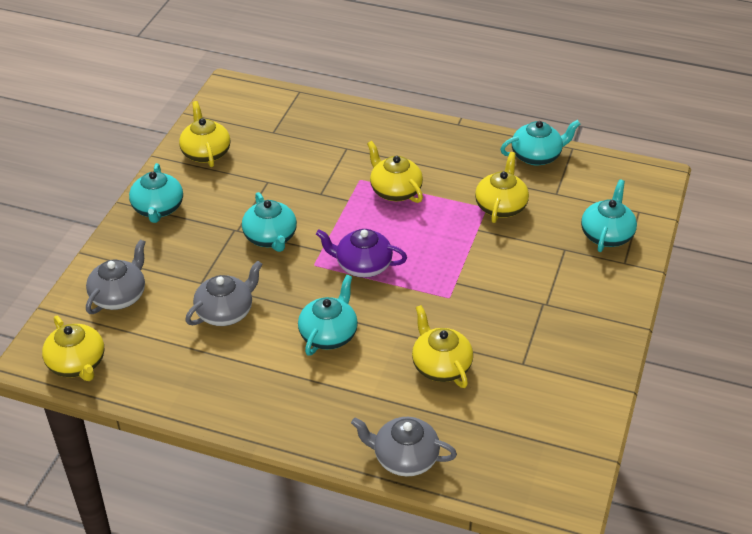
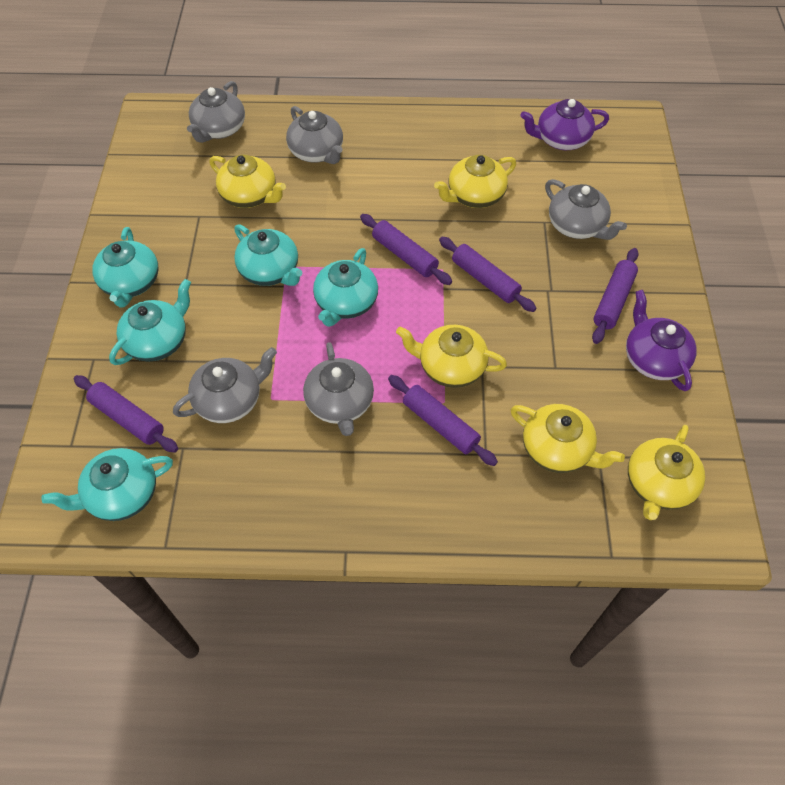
grey teapot: [86,239,146,314] [185,261,263,326] [351,417,457,477] = 3 -> [173,347,277,423] [187,81,245,143] [286,106,343,164] [303,342,374,436] [545,179,627,240] = 5
purple rolling pin: none = 0 -> [74,375,178,453] [360,214,452,285] [388,375,498,466] [439,237,536,312] [592,248,639,344] = 5
purple teapot: [316,229,407,278] = 1 -> [520,99,609,150] [626,290,697,391] = 2

